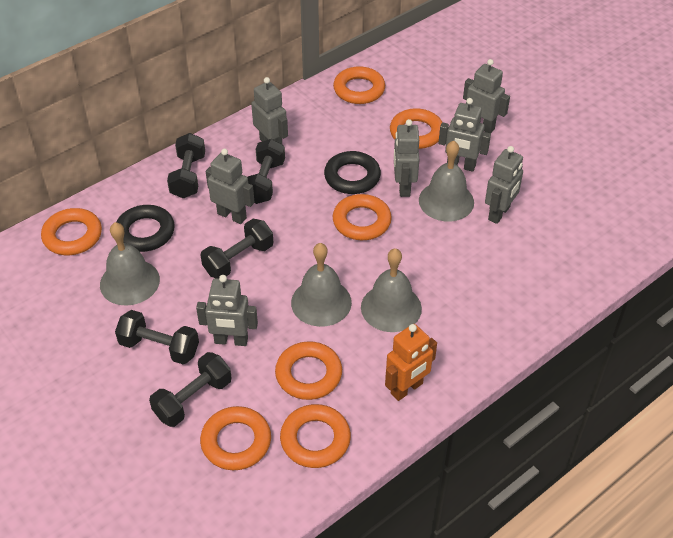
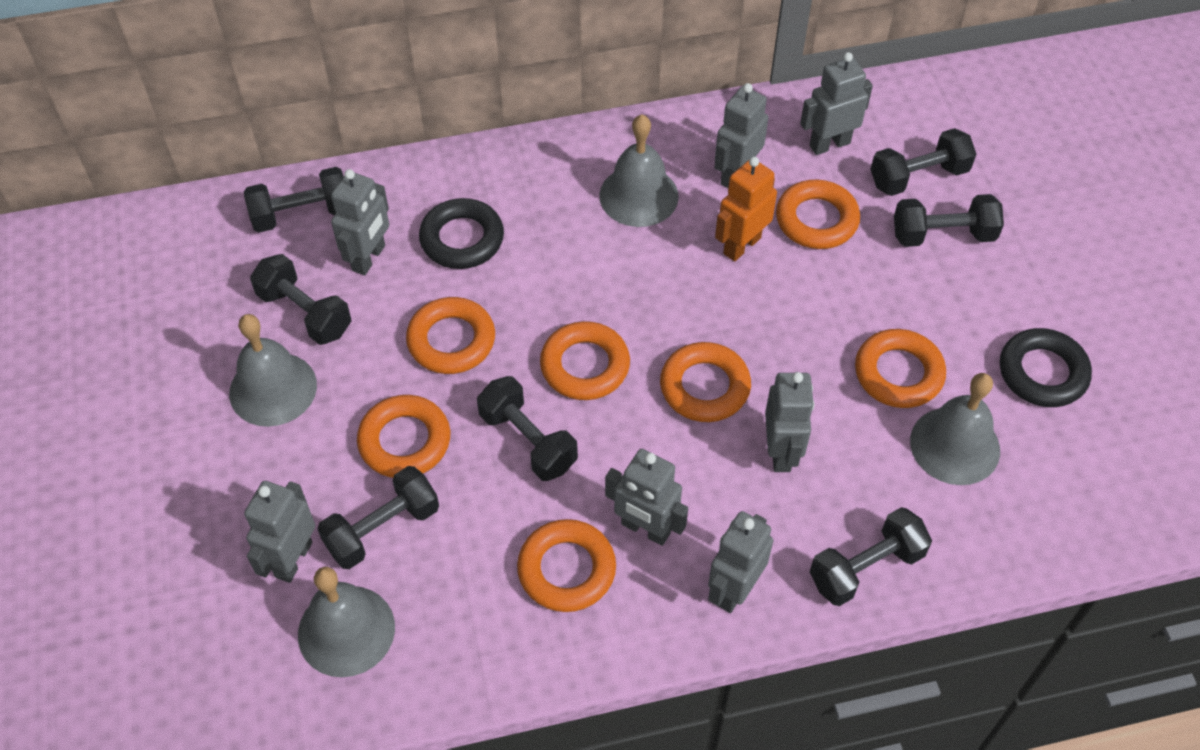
black dumbbell: [115,310,199,365] [149,352,232,427] [167,133,205,199] [200,219,273,279] [247,139,285,204] = 5 -> [244,167,344,233] [250,254,351,345] [317,466,439,569] [477,376,578,481] [810,507,932,606] [870,128,976,196] [894,194,1004,247] = 7

